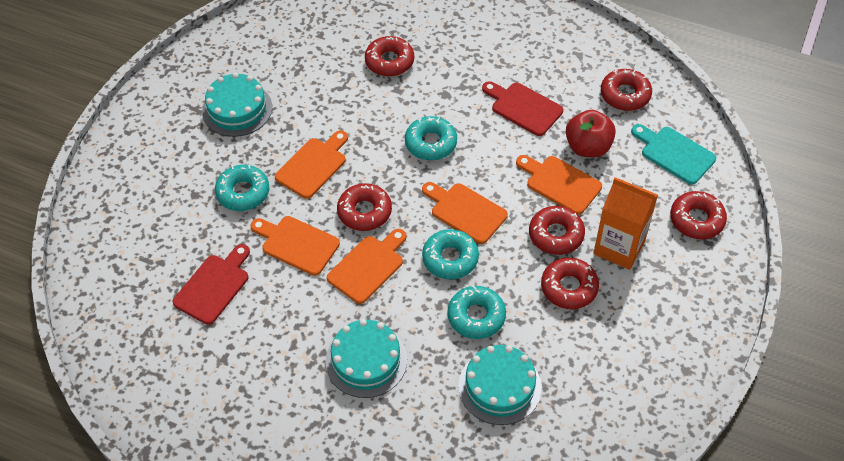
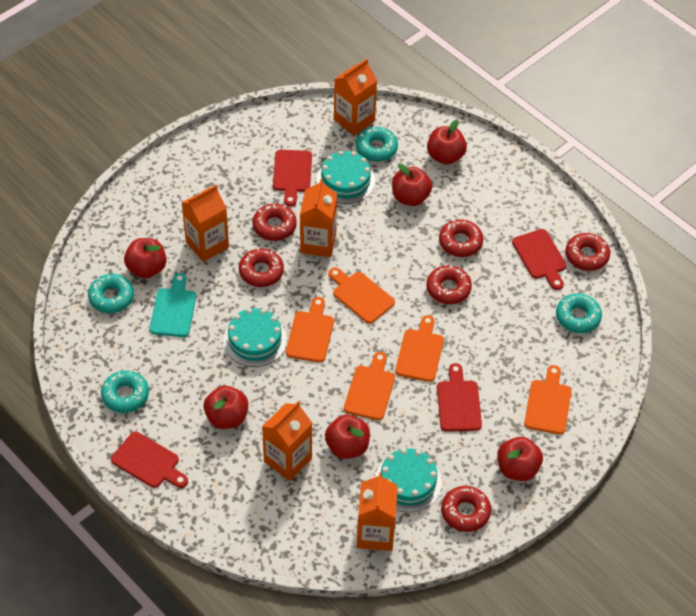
orange carton: [593,177,658,270] = 1 -> [182,185,229,262] [262,401,312,481] [300,179,337,257] [334,59,377,136] [357,473,398,551] = 5
red apple: [566,110,616,157] = 1 -> [124,238,166,278] [204,386,248,429] [325,415,370,459] [392,163,432,206] [427,119,467,165] [497,437,543,481] = 6
red cutting board: [173,244,250,325] [482,81,563,136] = 2 -> [111,432,188,488] [273,150,312,207] [437,363,482,432] [512,229,566,290] = 4

